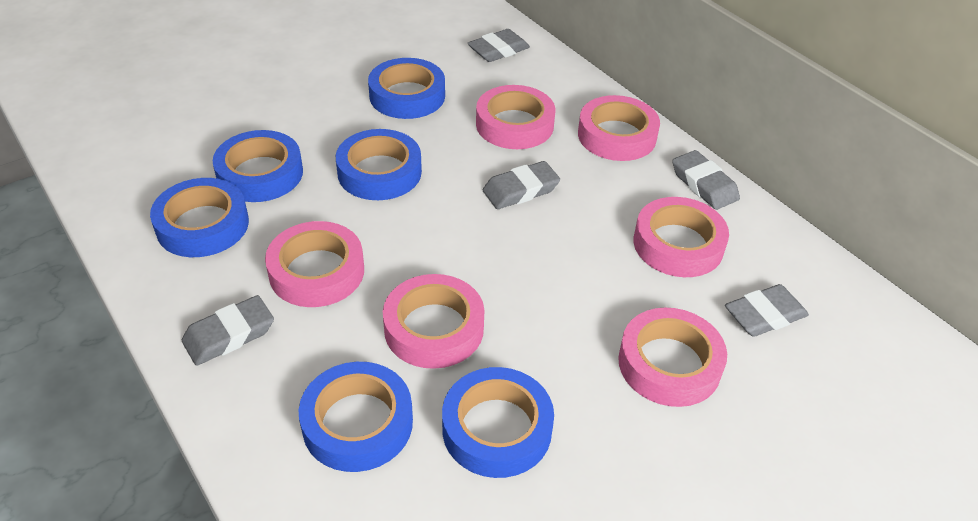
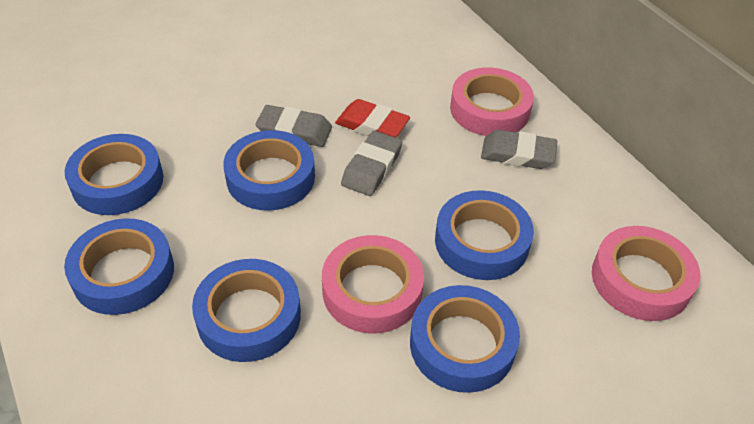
grey eraser: [182,295,274,366] [467,29,530,62] [483,161,560,209] [672,150,740,210] [725,284,809,337] = 5 -> [255,105,332,147] [341,131,402,196] [481,130,557,169] = 3
pink tape: [265,221,364,307] [383,274,485,369] [476,85,555,149] [578,95,660,161] [618,308,727,407] [634,197,729,277] = 6 -> [322,235,424,333] [450,68,534,136] [592,226,700,321] = 3
red eraser: none = 0 -> [335,99,410,137] = 1

